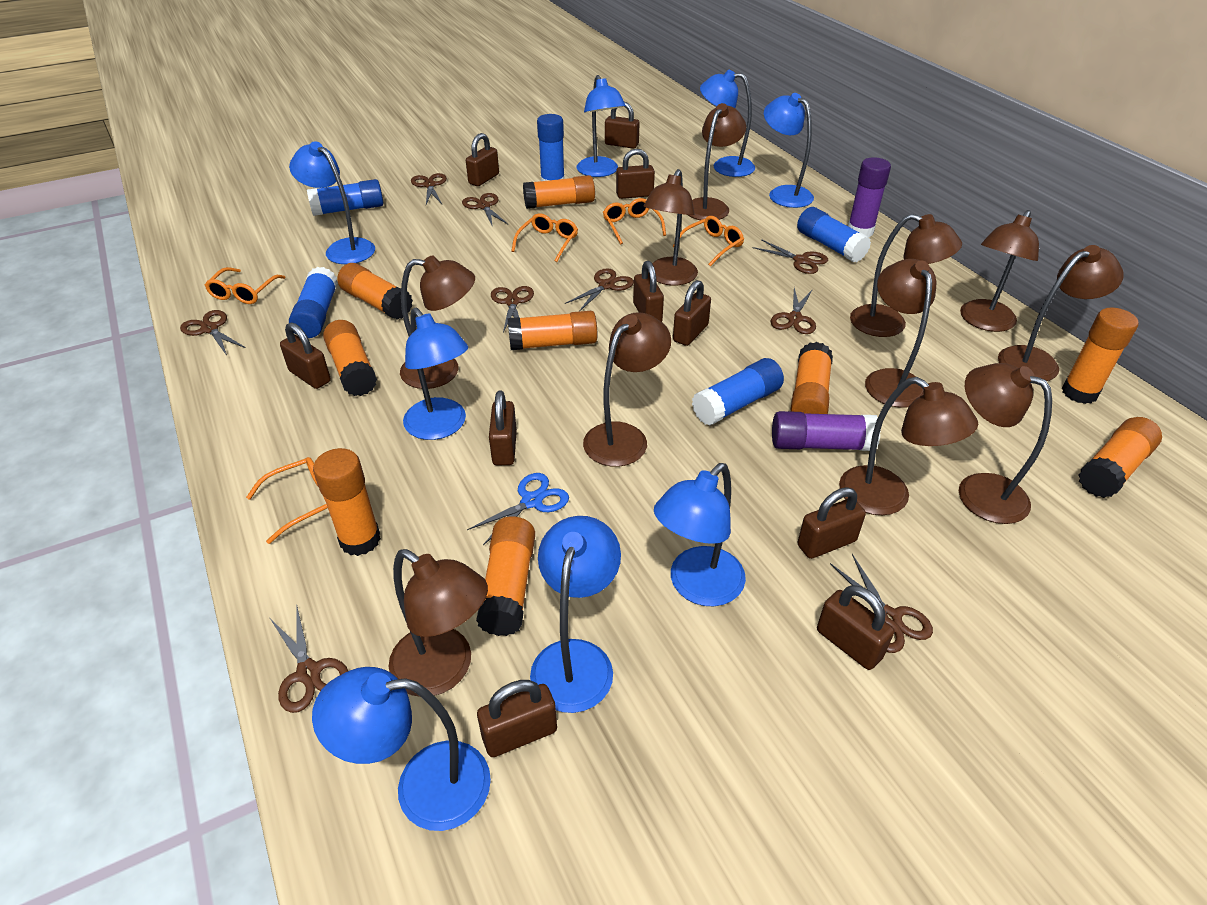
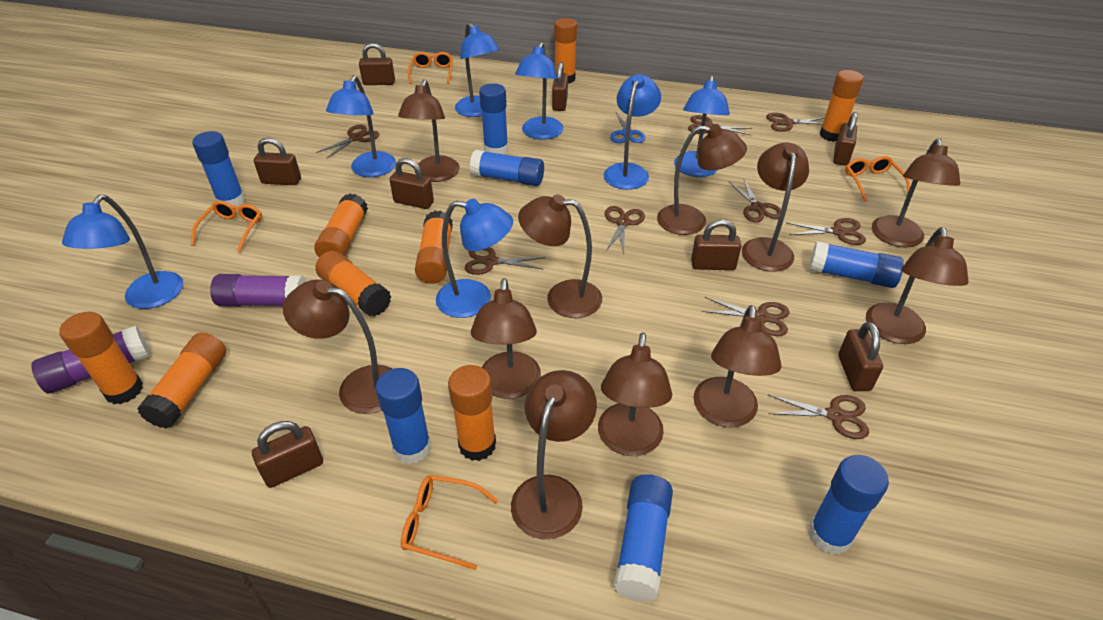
blue glue stick: [289,267,338,338] [307,179,384,216] [537,114,565,181] [692,358,784,426] [797,207,871,262] = 5 -> [192,131,245,207] [376,368,431,464] [470,150,544,186] [479,83,508,154] [614,474,673,602] [808,455,889,555] [809,241,904,288] = 7
blue lamp: [289,141,375,264] [312,667,491,831] [403,308,468,440] [530,516,621,713] [576,75,626,177] [654,463,746,607] [700,70,755,177] [764,93,814,208] = 8 -> [62,195,183,309] [326,75,396,177] [436,199,513,318] [455,22,500,117] [515,42,564,140] [604,74,661,190] [674,75,730,177] = 7
brown padlock: [280,323,331,389] [466,133,499,186] [477,680,557,757] [489,390,517,465] [605,102,640,149] [616,149,655,199] [633,261,664,322] [673,280,711,346] [797,487,866,559] [817,585,894,670] = 10 -> [252,421,323,488] [254,137,301,185] [359,43,395,85] [390,158,434,209] [552,62,568,111] [691,220,741,270] [833,112,858,166] [838,322,883,391] = 8
orange glasses: [205,267,286,304] [246,457,328,544] [511,213,578,262] [603,198,666,244] [673,216,744,266] = 5 -> [191,201,262,253] [401,475,498,570] [408,52,453,84] [845,156,910,202] = 4
orange glue stick: [313,448,381,556] [323,320,377,396] [337,263,413,320] [476,516,535,636] [508,311,597,350] [523,175,595,209] [791,342,833,414] [1062,308,1139,404] [1078,417,1162,498] = 9 -> [59,312,143,404] [137,333,226,429] [314,193,368,257] [315,251,391,317] [415,211,453,284] [448,365,496,461] [554,18,577,83] [820,70,863,142] = 8

